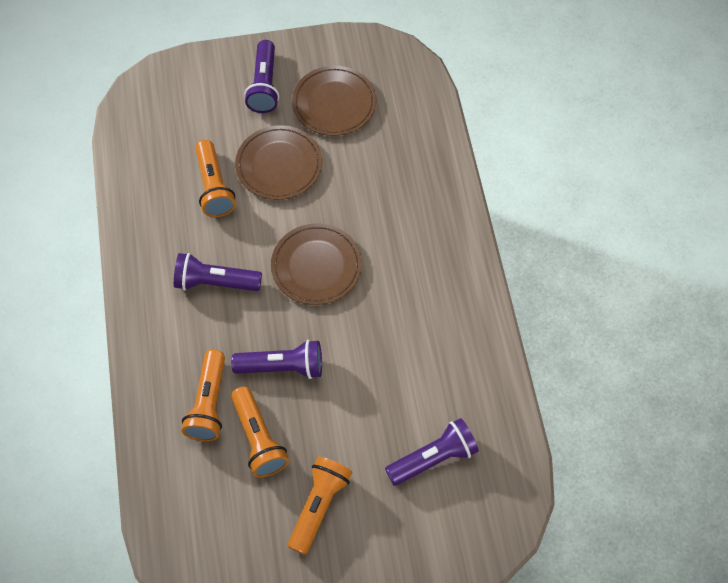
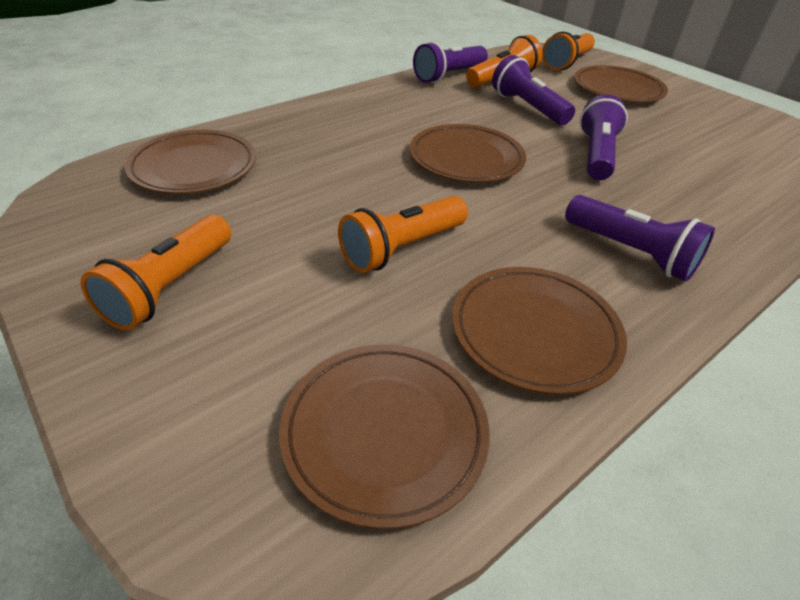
brown plate: [235,125,322,200] [271,223,362,305] [292,66,376,136] = 3 -> [124,130,256,194] [279,345,490,529] [410,124,526,183] [452,267,627,395] [574,65,668,103] = 5

